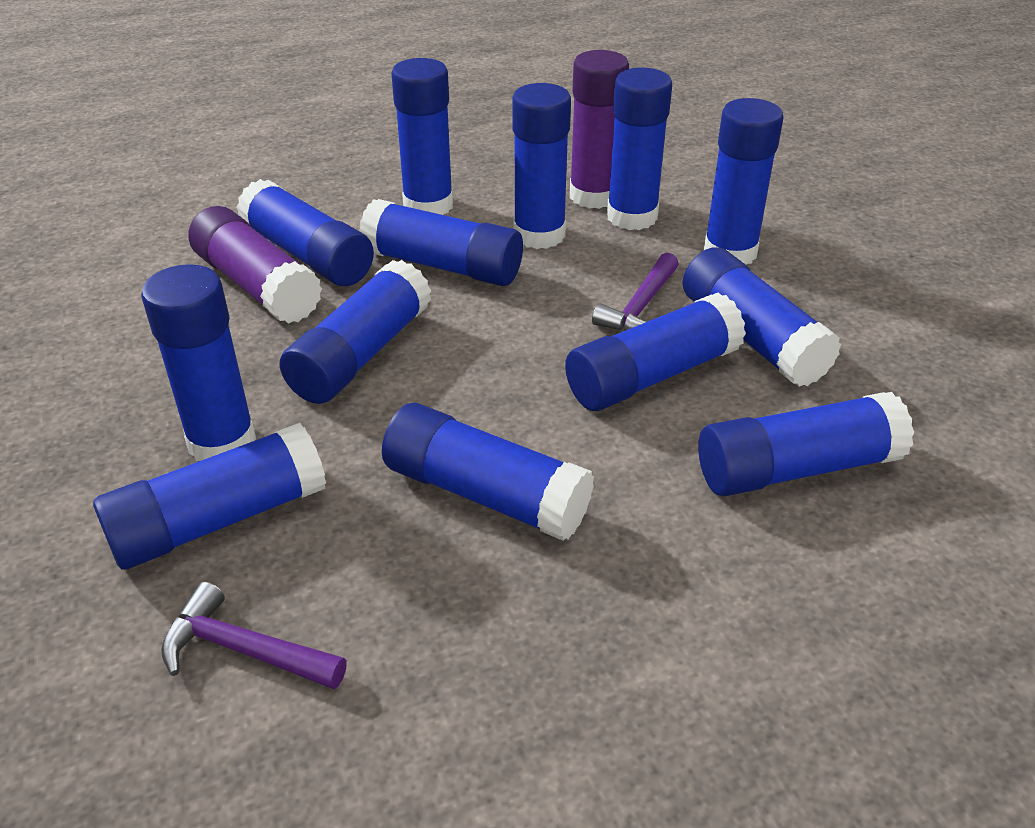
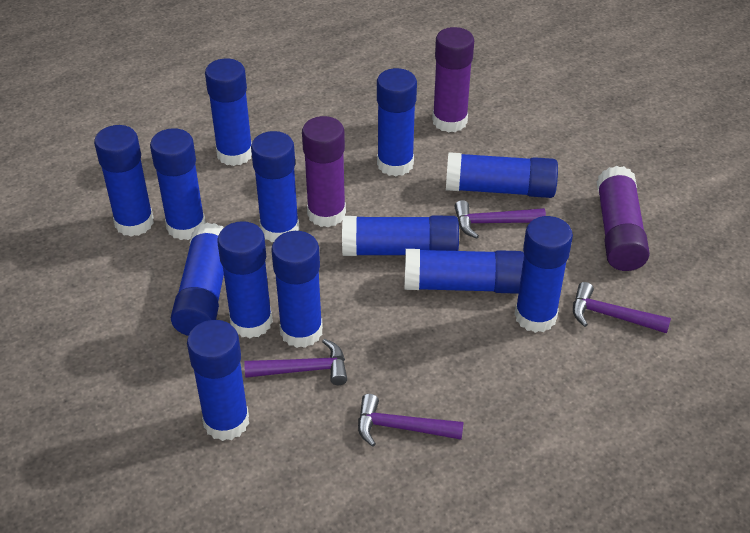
purple glue stick: [188,206,322,324] [570,50,629,209] = 2 -> [302,116,346,227] [432,27,474,133] [597,166,650,271] = 3
purple hammer: [161,582,347,689] [592,253,679,331] = 2 -> [244,339,347,385] [358,394,464,447] [455,200,546,239] [573,282,671,333] = 4

